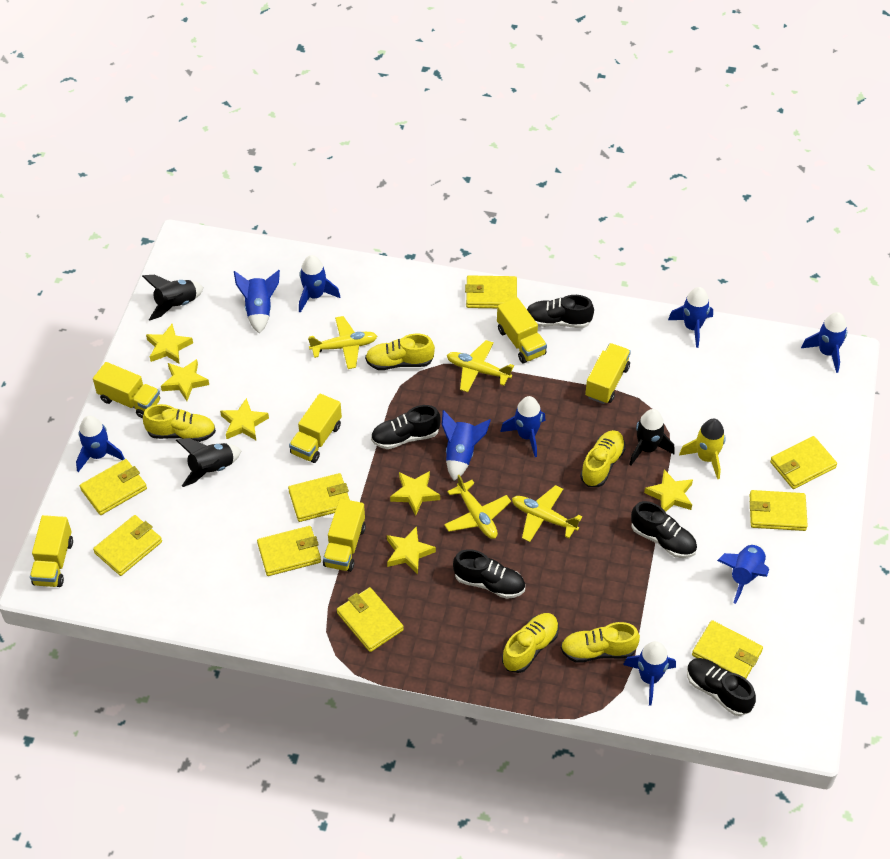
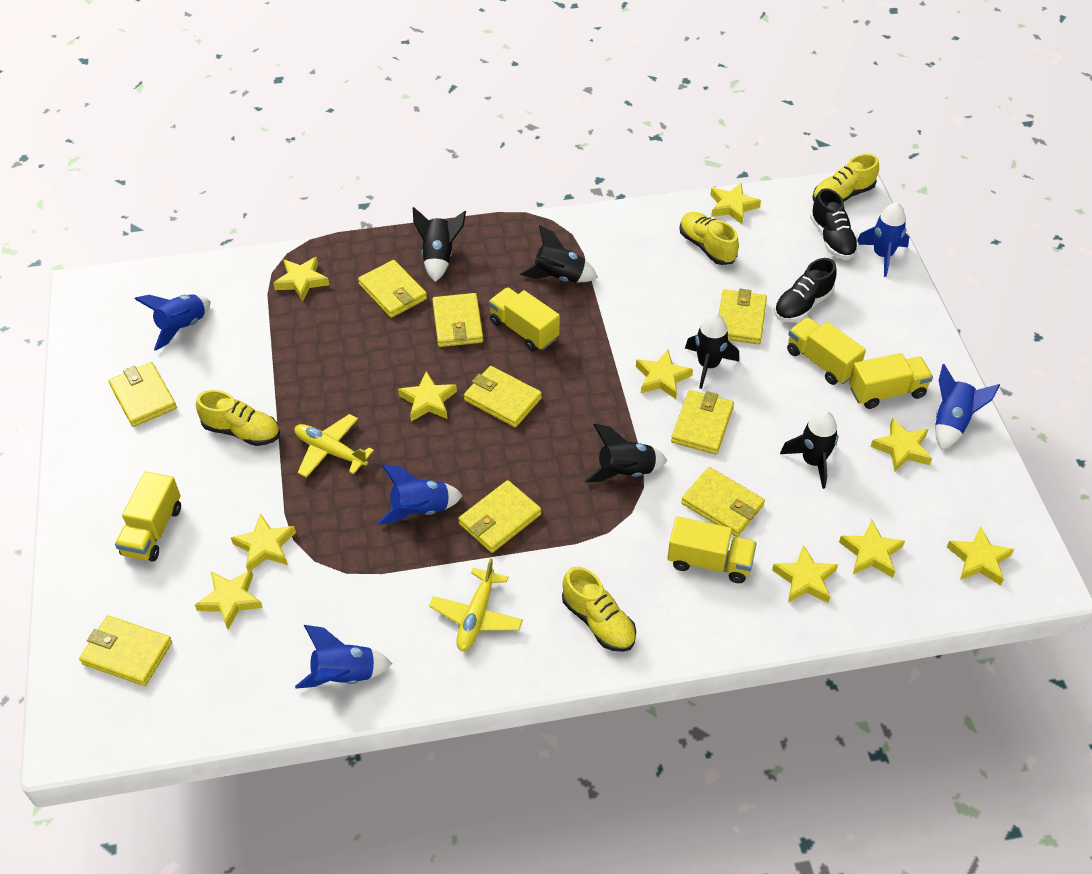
black rocket: [142,275,204,320] [176,438,242,487] [629,409,675,465] = 3 -> [413,207,466,282] [520,225,598,283] [584,424,667,483] [685,313,739,389] [780,410,838,489] = 5
black shoe: [371,405,441,449] [453,549,525,599] [527,295,594,328] [631,501,697,558] [687,658,756,716] = 5 -> [774,258,837,322] [810,188,859,260] = 2
blue rocket: [76,416,125,472] [234,270,280,334] [299,255,340,313] [442,410,491,481] [500,396,546,457] [623,641,676,705] [668,287,713,348] [717,544,769,604] [801,312,847,373] = 9 -> [135,294,210,351] [295,625,392,689] [378,464,463,525] [857,202,909,277] [935,364,1000,450] = 5
yellow plane: [308,316,377,369] [444,475,511,539] [447,340,514,392] [512,485,582,542] = 4 -> [295,414,374,478] [429,558,523,651] = 2
yellow rocket: [679,419,726,479] = 1 -> none = 0
yellow shoe: [143,404,216,442] [365,334,435,370] [502,613,559,673] [561,622,640,663] [580,430,625,487] = 5 -> [196,390,280,446] [562,567,636,652] [680,212,739,265] [812,154,879,202] = 4
yellow star: [146,324,193,364] [161,359,209,401] [220,398,269,440] [387,526,436,574] [390,471,440,516] [644,469,693,512] = 6 -> [195,570,263,629] [231,513,296,571] [273,257,329,302] [398,371,457,421] [636,350,693,399] [711,183,761,224] [772,545,838,603] [839,520,905,578] [870,418,932,472] [947,527,1014,586] = 10
yellow truck: [30,515,73,587] [93,362,160,419] [289,394,342,463] [323,499,366,572] [497,298,547,364] [585,343,631,404] = 6 -> [115,471,181,562] [489,287,560,352] [667,516,757,583] [787,317,866,385] [849,353,933,409] = 5

